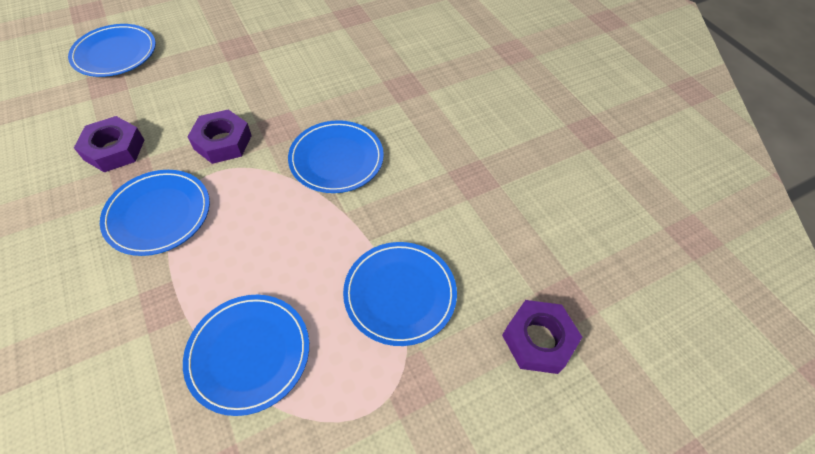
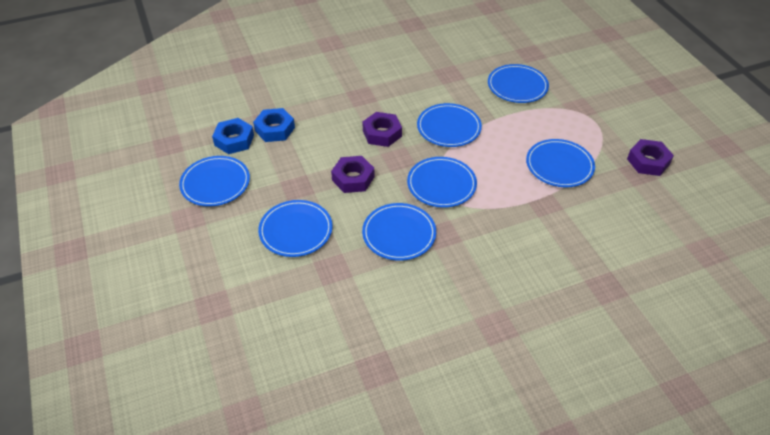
blue nut: none = 0 -> [212,118,254,154] [253,108,295,142] = 2
blue plate: [68,24,156,77] [100,170,210,256] [183,295,309,416] [288,120,384,193] [343,242,457,346] = 5 -> [179,156,250,207] [258,200,332,257] [362,203,436,261] [407,157,477,208] [417,103,482,147] [488,64,549,103] [526,139,595,187] = 7

